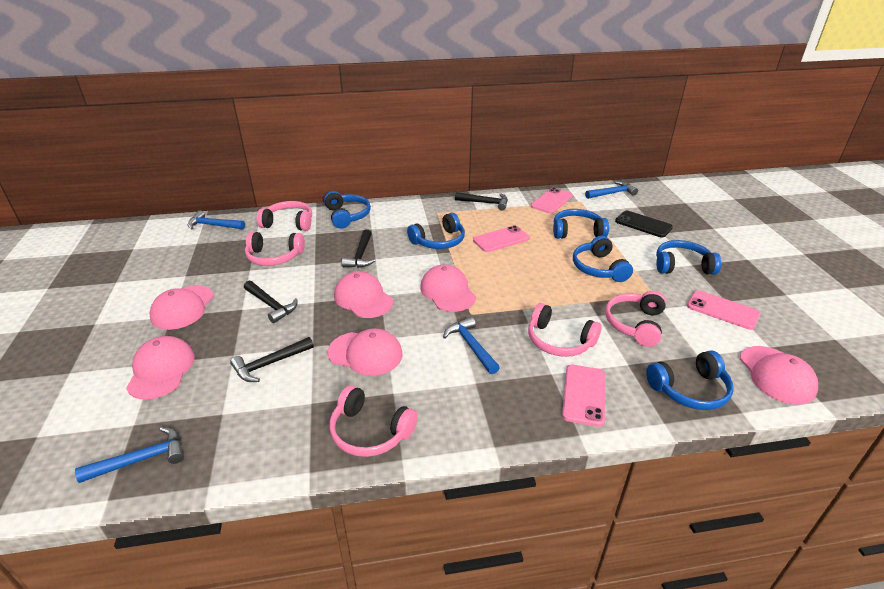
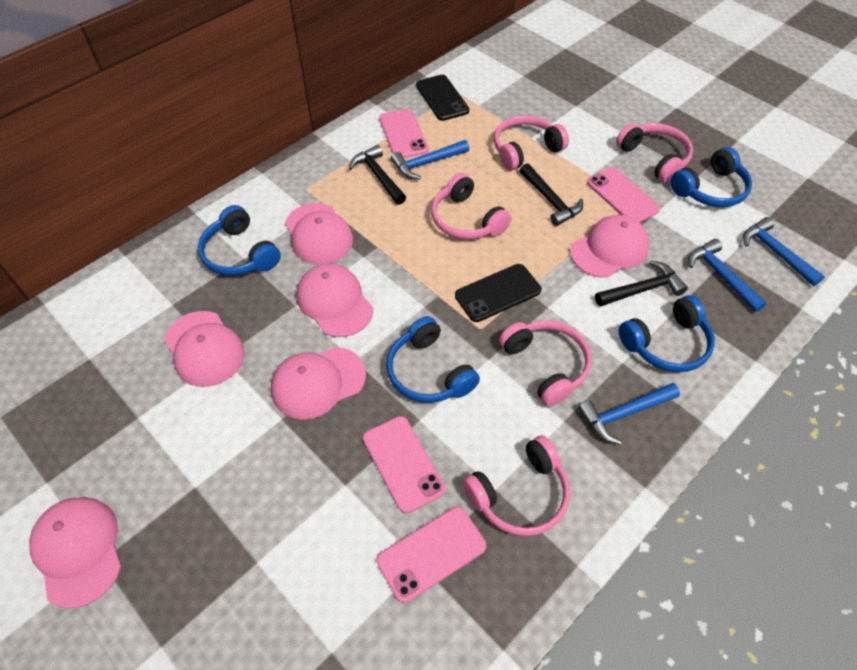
black hammer: [230,337,314,382] [244,281,298,323] [342,229,376,268] [455,192,508,210] = 4 -> [349,145,406,205] [520,163,583,226] [595,260,688,307] = 3
black phone: [615,211,673,238] = 1 -> [416,75,469,121] [455,264,541,322] = 2
blue headphones: [324,191,371,229] [407,213,465,249] [553,209,609,239] [573,236,633,282] [646,350,734,410] [656,240,722,275] = 6 -> [198,205,281,276] [386,316,480,403] [619,295,715,372] [670,147,752,207] = 4

